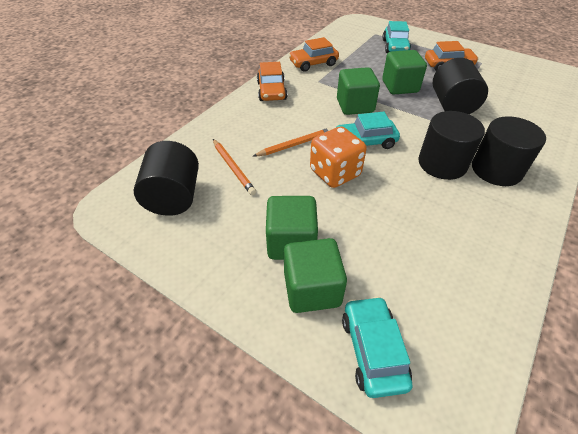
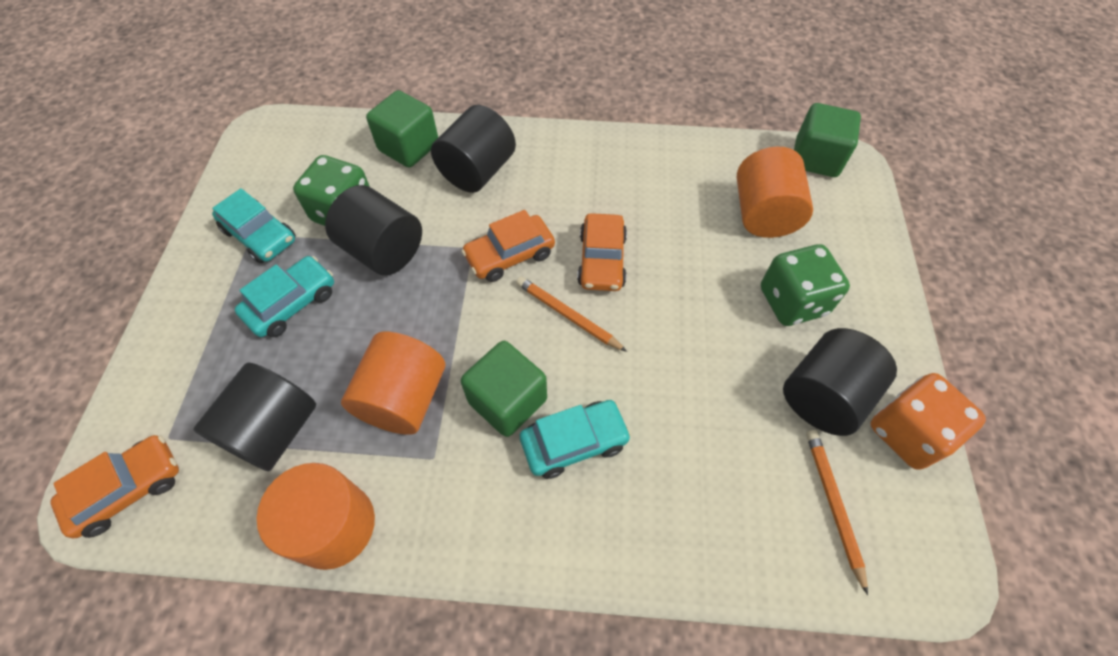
green cube: [266,196,318,260] [284,238,347,313] [337,67,380,115] [382,50,427,95] = 4 -> [366,90,438,168] [461,341,547,437] [794,103,861,177] = 3
green dice: none = 0 -> [293,155,370,226] [761,244,850,326] = 2
orange cylinder: none = 0 -> [257,463,375,570] [341,332,445,435] [737,147,813,238] = 3

